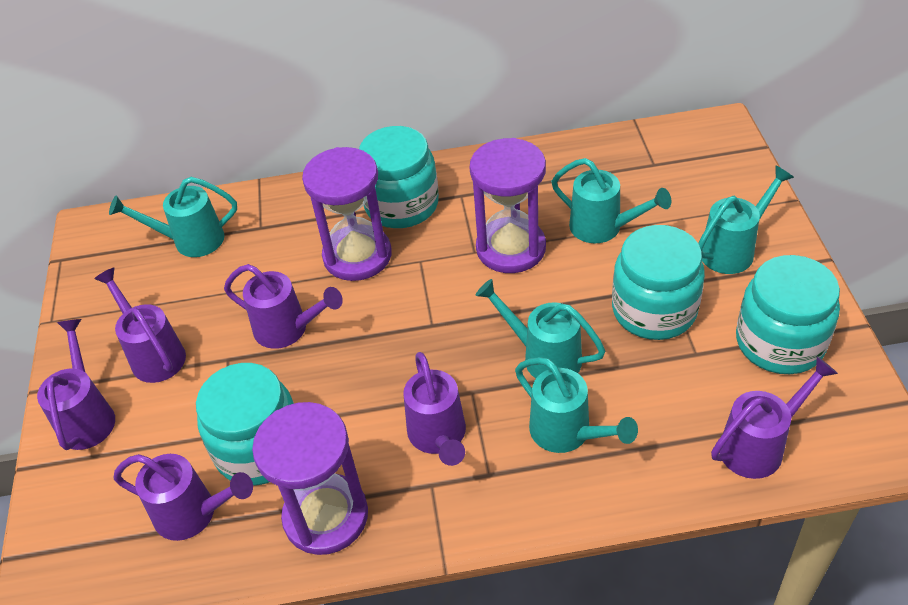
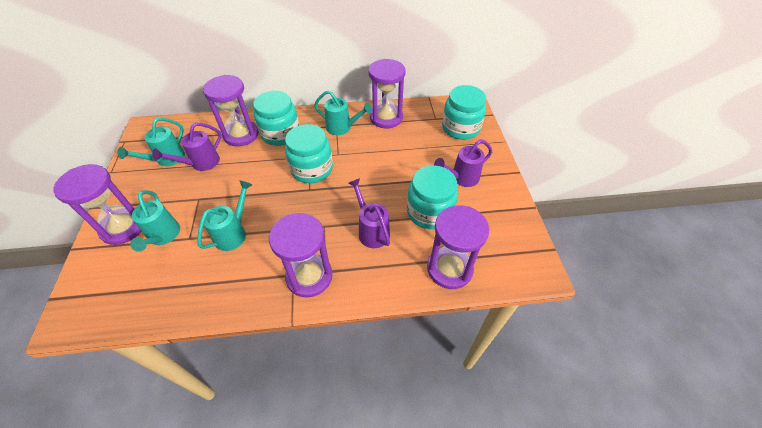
purple hourglass: [252,402,368,555] [302,147,392,281] [470,138,546,273] = 3 -> [53,164,142,245] [203,75,259,146] [269,213,332,298] [368,59,406,128] [427,205,490,289] = 5
purple watering can: [37,319,115,450] [94,268,186,383] [113,454,253,541] [224,264,343,349] [403,352,466,466] [711,357,838,479] = 6 -> [152,123,222,171] [349,178,390,248] [434,139,492,187] = 3
turquoise watering can: [109,177,237,257] [475,279,605,379] [515,357,638,453] [551,158,671,243] [698,165,794,274] = 5 -> [118,117,185,166] [130,190,180,252] [197,180,252,251] [314,90,372,135] = 4

